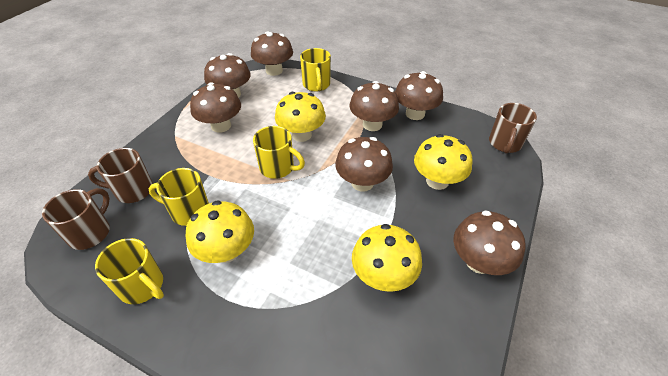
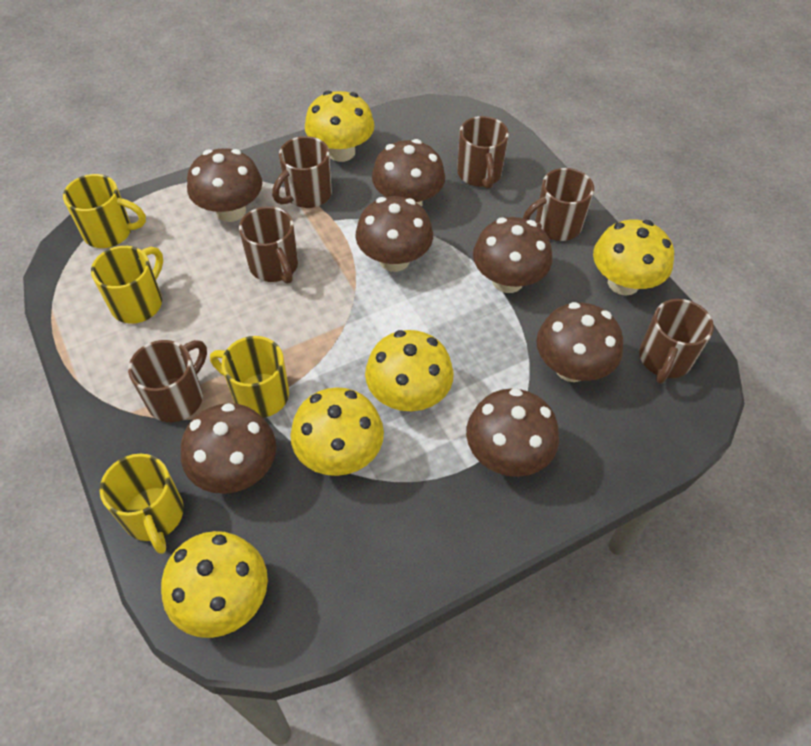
brown mug: [42,188,110,250] [88,148,153,203] [489,103,537,154] = 3 -> [128,340,207,422] [239,206,298,284] [272,136,332,208] [457,116,509,189] [523,168,594,241] [639,299,714,384] = 6
yellow mushroom: [186,200,254,263] [275,92,326,142] [352,224,422,292] [414,134,472,190] = 4 -> [161,531,268,638] [290,387,384,476] [305,91,375,162] [365,330,454,411] [593,219,674,296] = 5

